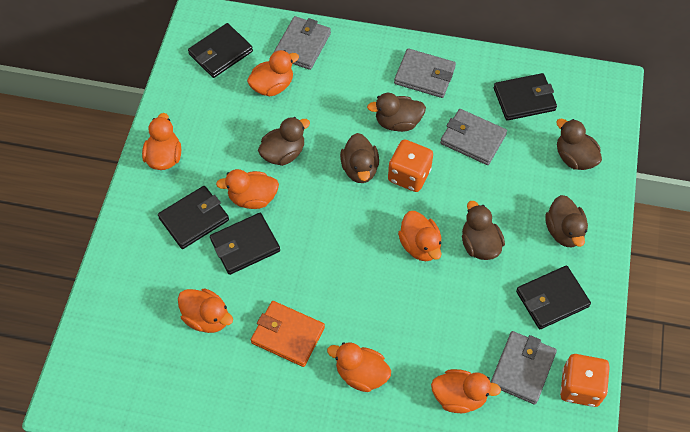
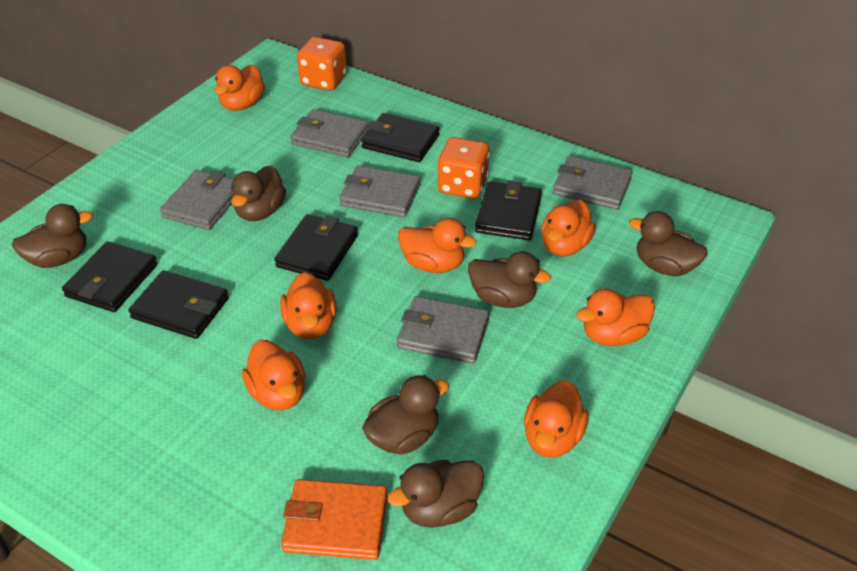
grey wallet: [274,16,331,70] [394,48,456,98] [440,109,507,165] [491,331,557,405] = 4 -> [160,170,233,230] [290,109,369,157] [339,165,420,217] [397,296,489,364] [553,156,632,210] = 5

